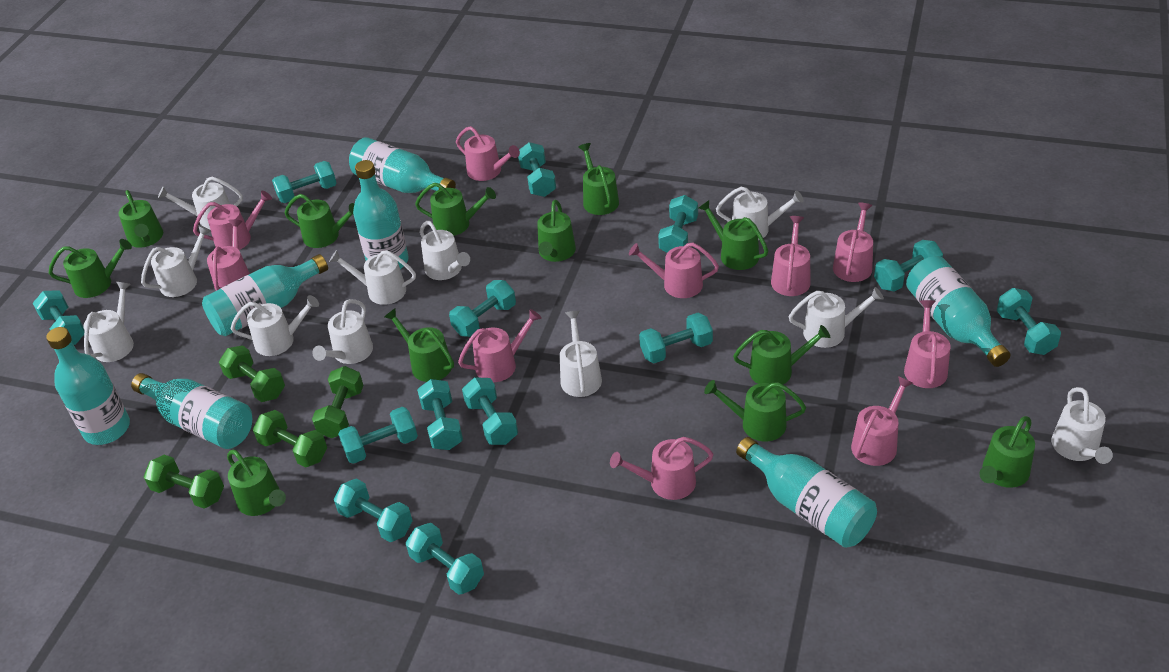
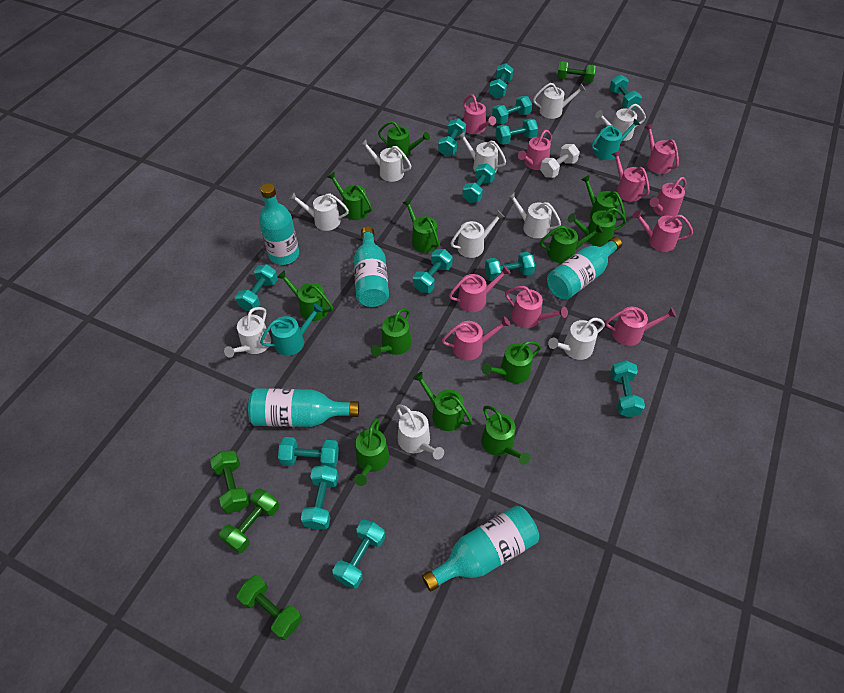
turquoise bottle: [46,327,130,445] [131,373,252,449] [202,254,328,336] [349,137,456,193] [353,160,409,269] [736,437,877,548] [906,256,1011,367] = 7 -> [248,388,359,427] [259,183,299,265] [354,227,389,307] [422,506,539,592] [547,237,622,300] = 5
turquoise watering can: none = 0 -> [260,304,323,356] [591,118,640,160] = 2
white dumbbell: none = 0 -> [540,144,580,178] = 1
white watering can: [83,282,134,362] [141,225,211,297] [158,177,243,230] [231,295,319,356] [312,299,373,364] [329,250,416,305] [420,221,470,280] [560,311,602,397] [716,187,804,240] [789,287,884,348] [1051,387,1113,464] = 11 -> [224,307,271,358] [289,192,349,231] [360,139,411,182] [396,405,444,460] [451,211,505,258] [458,132,506,173] [507,191,561,238] [533,83,586,119] [548,318,605,360] [595,104,646,141] = 10

